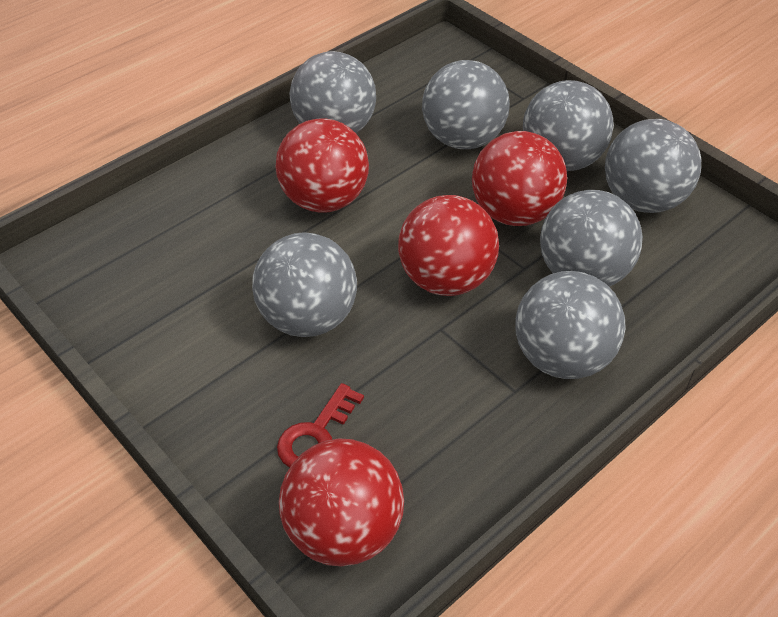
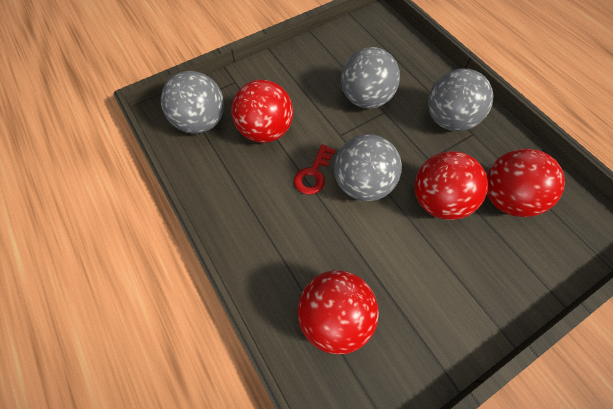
grey ball: [252,232,357,337] [290,51,376,133] [422,60,510,149] [516,271,626,379] [523,80,614,171] [540,190,643,287] [605,119,701,213] = 7 -> [161,71,224,134] [334,134,402,201] [341,47,400,109] [428,69,493,131] = 4

